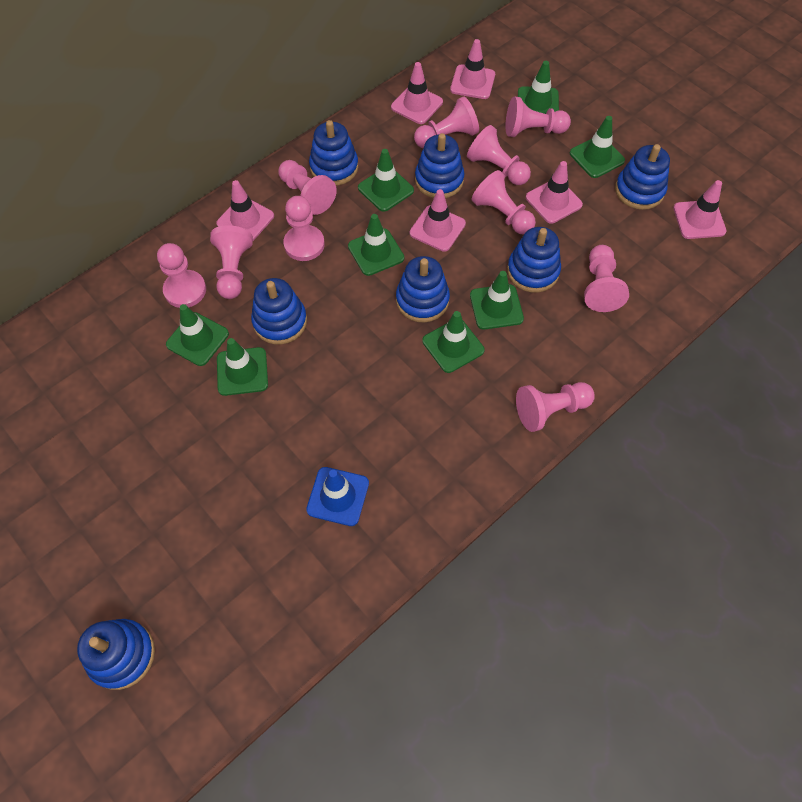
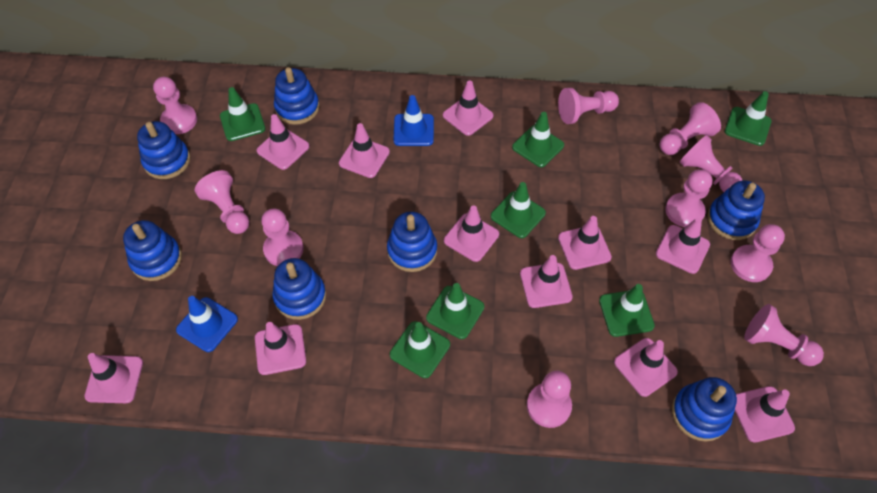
blue traffic cone: [306,467,369,526] = 1 -> [176,296,238,352] [393,95,434,146] = 2
green traffic cone: [166,304,229,366] [217,338,268,396] [348,214,404,276] [358,149,414,212] [423,311,485,373] [470,271,524,330] [518,61,559,114] [570,116,625,178] = 8 -> [220,87,265,141] [390,321,450,378] [426,283,484,339] [491,182,546,238] [512,112,564,167] [599,284,655,337] [725,91,772,146] = 7
pink traffic cone: [216,180,274,241] [391,62,443,124] [410,189,466,252] [450,39,495,99] [526,161,583,224] [673,180,726,239] = 6 -> [84,353,143,403] [255,322,306,375] [257,114,309,170] [339,123,390,178] [443,80,493,136] [444,205,499,262] [520,255,573,308] [558,216,612,270] [614,338,678,397] [656,218,710,274] [735,386,795,443] = 11

